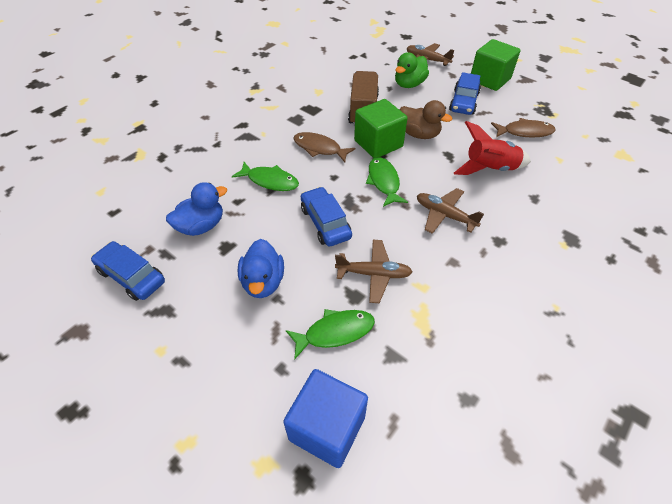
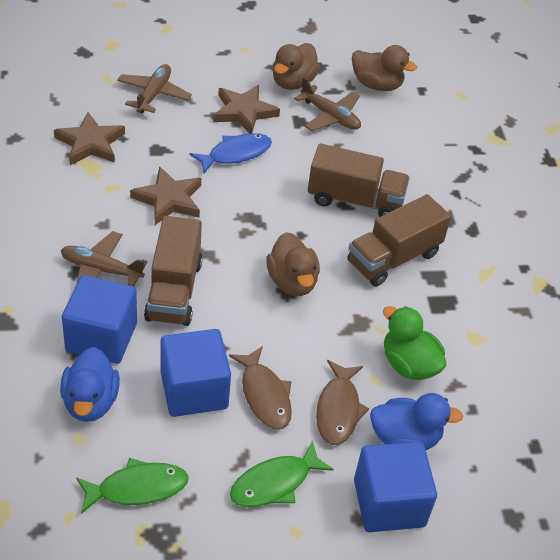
blue car: [91,241,165,301] [301,187,352,247] [449,72,481,115] = 3 -> none = 0
blue cube: [283,369,368,468] = 1 -> [62,275,137,364] [161,329,231,417] [354,442,437,532] = 3
blue fish: none = 0 -> [190,133,272,173] = 1
brown duck: [400,100,452,139] = 1 -> [266,232,320,296] [273,43,320,90] [352,45,417,91] = 3
brown star: none = 0 -> [54,112,125,165] [130,166,201,225] [213,85,280,134] = 3
brown truck: [348,71,379,125] = 1 -> [144,216,203,326] [308,143,410,217] [348,194,451,286] = 3
green cube: [354,99,407,158] [471,39,520,91] = 2 -> none = 0
green fish: [232,162,299,191] [286,309,375,359] [366,157,408,207] = 3 -> [76,458,189,514] [230,440,334,507] = 2
red rocket: [454,121,531,175] = 1 -> none = 0

